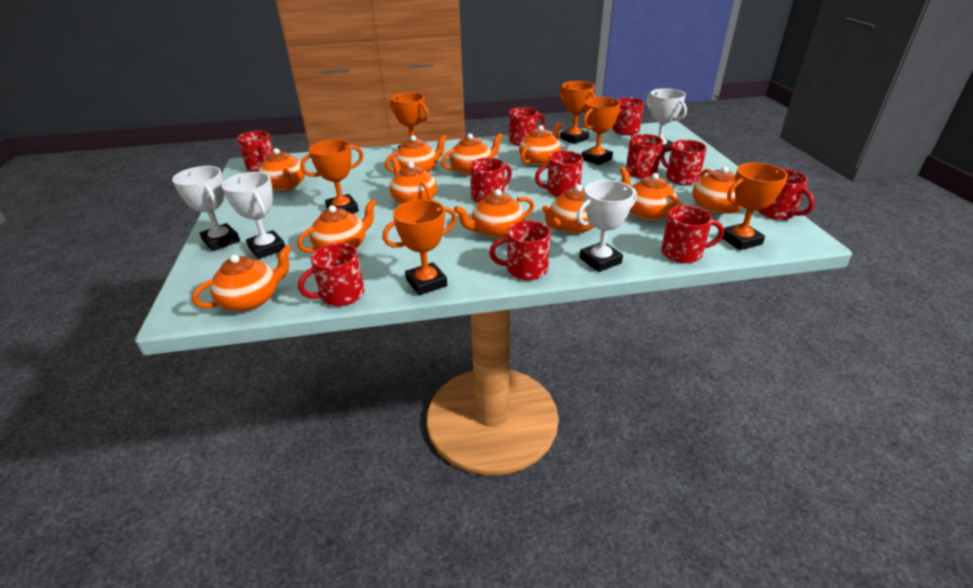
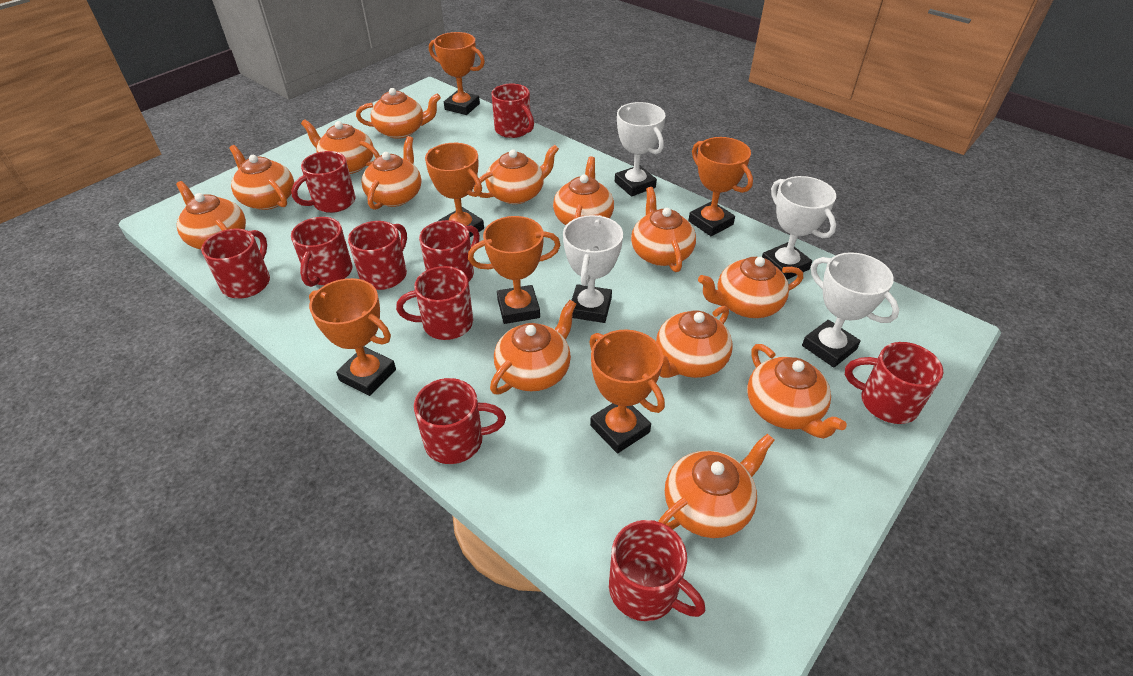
orange teapot: [192,245,292,311] [258,148,305,191] [297,199,377,253] [385,134,447,173] [389,157,437,204] [441,133,503,175] [454,189,534,238] [519,122,561,166] [542,185,594,234] [620,167,683,221] [692,167,742,214] = 11 -> [176,181,246,249] [229,145,294,210] [301,119,380,174] [356,88,441,139] [361,136,421,210] [474,145,559,204] [490,300,576,394] [553,156,614,225] [631,187,696,272] [656,306,733,378] [658,433,775,538] [698,257,803,318] [747,344,847,439] = 13
red mug: [237,131,273,172] [298,243,364,306] [470,157,512,204] [489,220,551,280] [509,107,545,146] [535,151,583,197] [613,97,644,135] [626,134,663,178] [660,140,707,185] [661,206,724,263] [758,169,815,220] = 11 -> [201,229,270,298] [291,151,356,213] [291,217,353,287] [348,221,407,290] [396,266,473,340] [414,378,506,464] [419,220,480,282] [491,84,534,138] [609,520,705,621] [845,342,943,424] = 10

